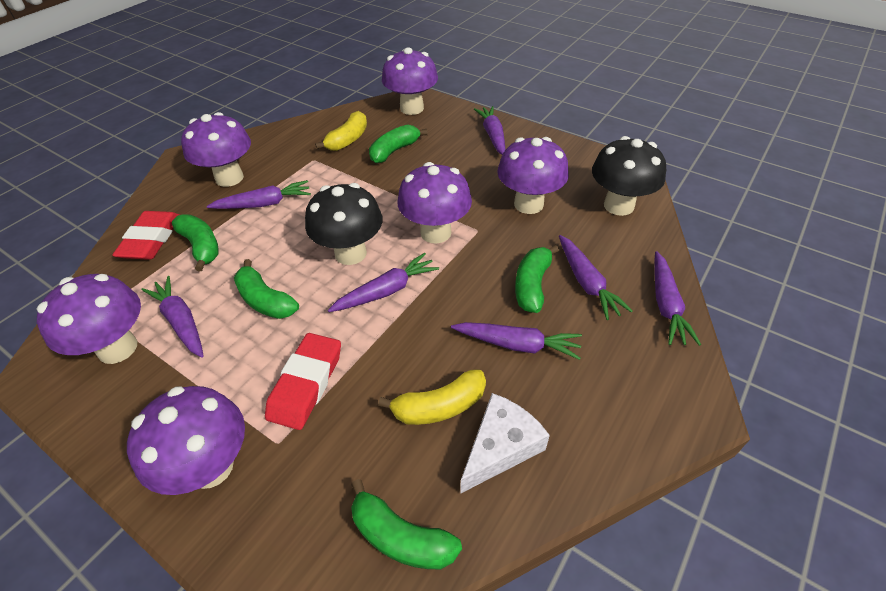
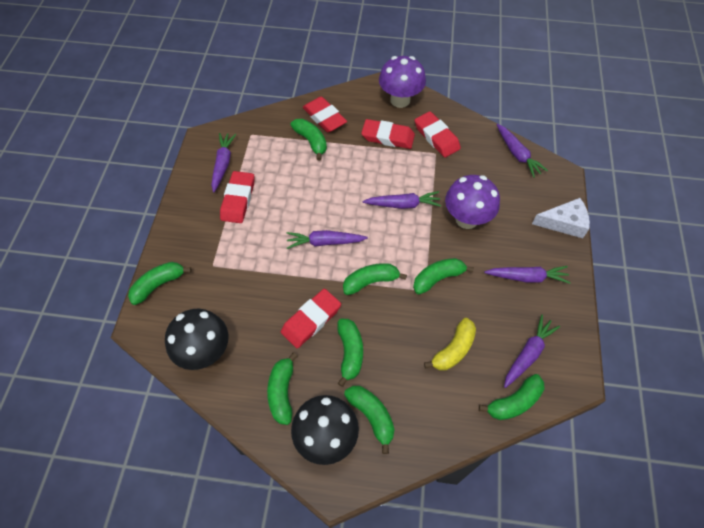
green banana: [172,215,219,271] [234,259,299,319] [351,479,462,569] [369,125,428,163] [515,245,559,313] = 5 -> [128,262,192,305] [267,352,297,425] [290,119,327,160] [337,319,363,387] [343,263,407,295] [344,386,395,454] [413,258,474,294] [479,374,545,420] = 8
purple carrot: [142,276,204,358] [207,180,311,209] [328,253,439,312] [451,322,582,360] [474,106,506,155] [559,235,633,320] [654,251,701,346] = 7 -> [211,133,236,192] [287,230,368,249] [363,191,441,209] [484,266,571,284] [496,124,548,178] [504,315,560,388] = 6
purple mushroom: [37,274,141,364] [127,386,245,495] [181,112,251,187] [382,47,438,115] [398,162,472,244] [497,137,569,214] = 6 -> [379,56,426,108] [445,175,500,229] = 2
red eraser: [112,211,180,260] [265,333,341,430] = 2 -> [220,171,254,223] [281,289,341,348] [302,96,347,133] [361,119,415,149] [415,111,461,157] = 5
yellow banana: [315,111,367,151] [378,369,486,425] = 2 -> [424,318,476,371] = 1

